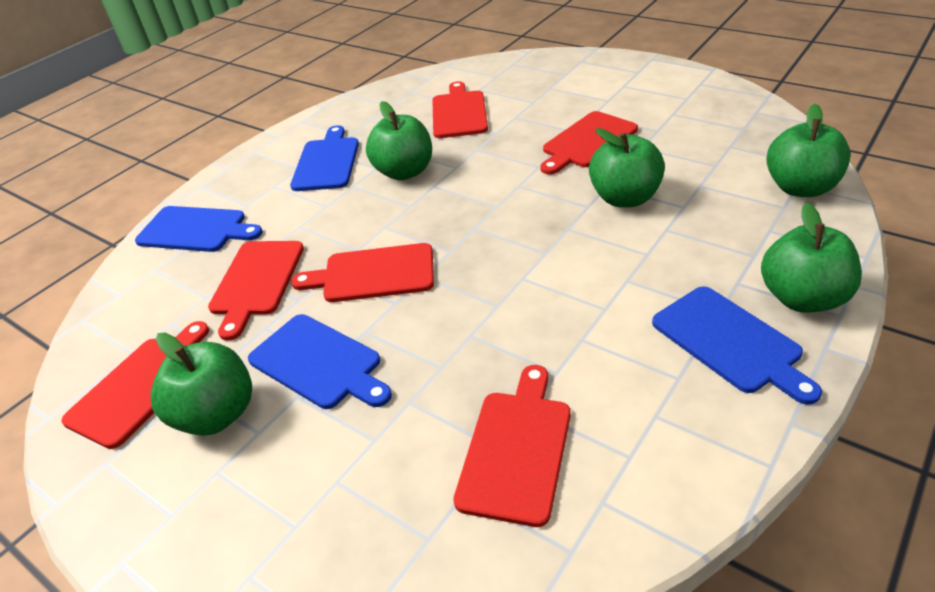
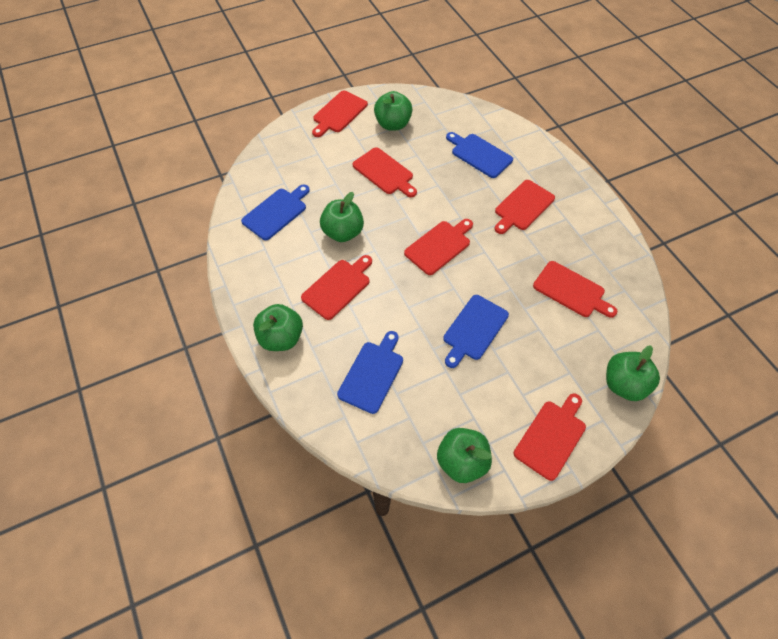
red cutting board: [61,321,209,449] [208,241,304,341] [291,243,434,302] [432,81,488,138] [453,365,571,527] [540,111,638,174] = 6 -> [301,255,372,320] [312,90,368,137] [353,147,417,197] [404,219,473,275] [495,180,555,234] [514,394,586,481] [533,261,617,318] = 7

